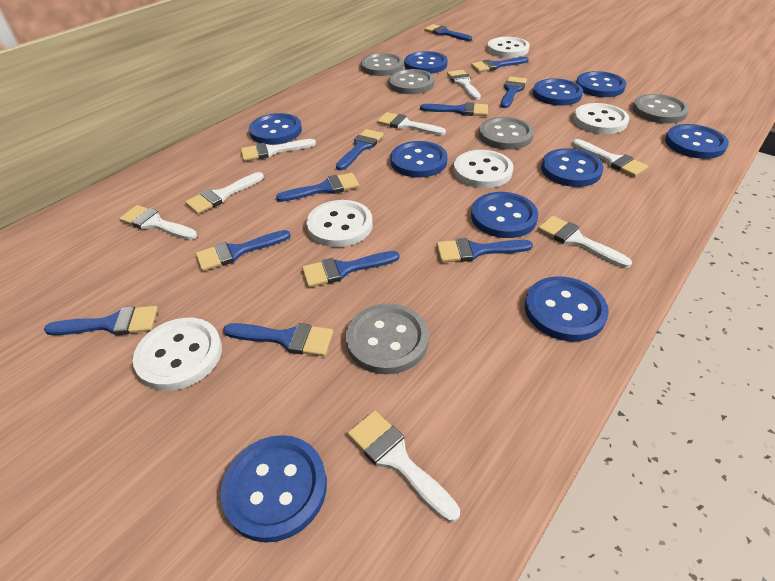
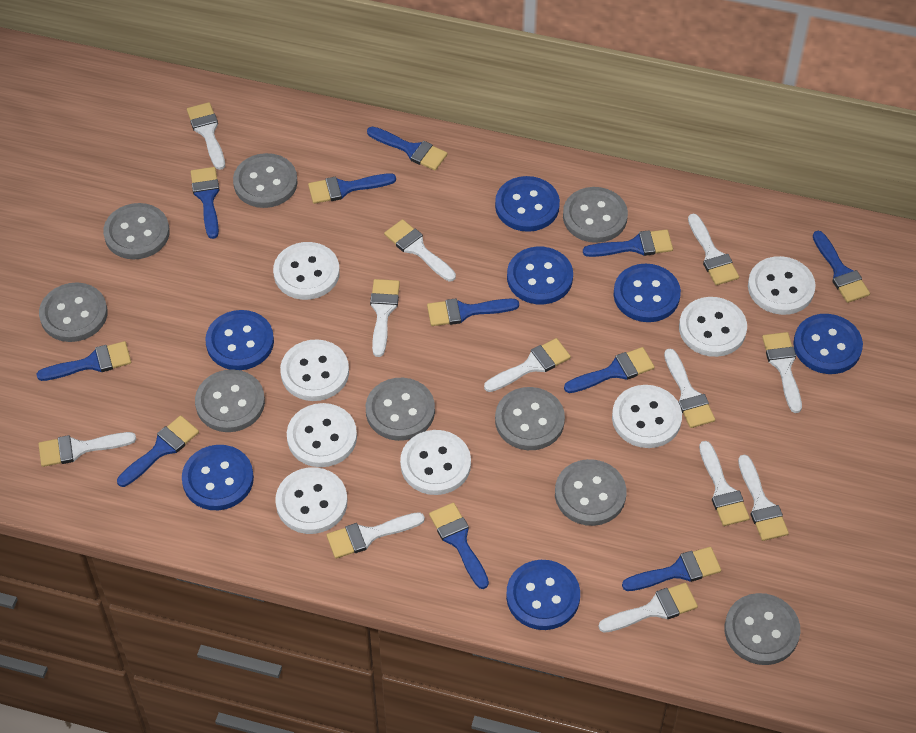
blue button: [220,435,327,543] [249,113,302,145] [391,141,448,178] [405,51,447,74] [471,192,538,238] [525,276,609,342] [533,78,583,106] [541,148,604,187] [576,71,626,97] [665,124,729,159] = 10 -> [182,445,254,510] [205,310,274,370] [495,176,560,232] [506,560,580,630] [507,247,573,304] [614,264,681,322] [793,314,863,374] = 7
grey button: [346,304,429,374] [361,53,403,76] [389,69,434,94] [479,117,534,150] [632,94,689,123] = 5 -> [39,283,108,342] [103,203,170,259] [195,369,265,432] [233,153,298,208] [366,378,435,441] [495,387,565,450] [555,459,626,526] [563,187,628,243] [724,593,800,665] = 9
white brush: [119,205,197,240] [185,172,264,214] [241,139,316,161] [348,411,460,522] [377,112,446,135] [447,70,481,100] [538,216,632,268] [572,139,648,177] = 8 -> [38,432,136,467] [187,102,225,170] [327,512,425,559] [370,279,400,357] [384,219,456,281] [484,338,571,392] [598,583,698,633] [664,349,715,428] [688,213,739,285] [699,441,750,526] [738,454,789,541] [762,332,802,413] = 12
white button: [133,318,222,391] [306,200,373,247] [454,150,513,188] [487,37,530,58] [573,103,629,134] = 5 -> [273,242,340,300] [275,467,347,534] [280,339,349,401] [287,403,357,467] [400,430,471,495] [612,385,682,448] [679,297,747,357] [748,256,816,315] = 8

